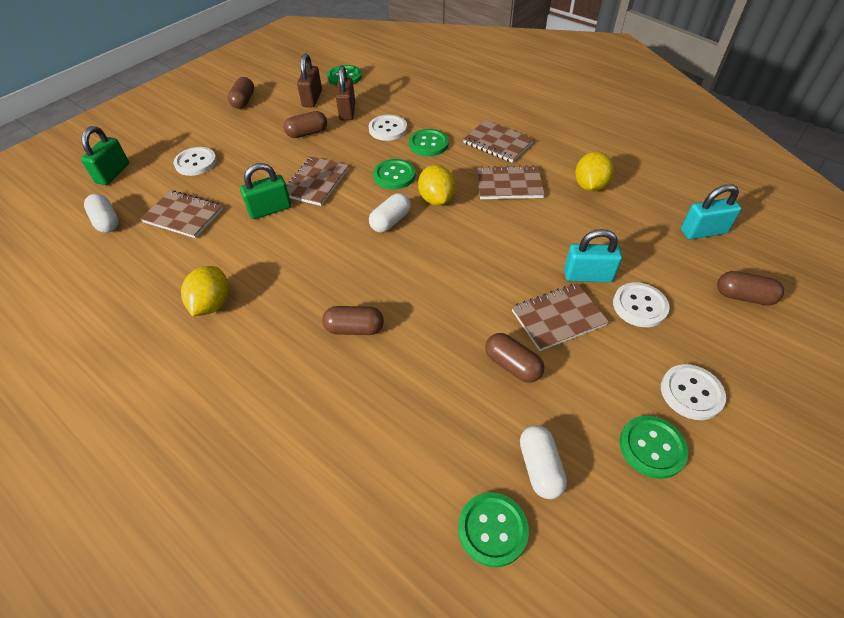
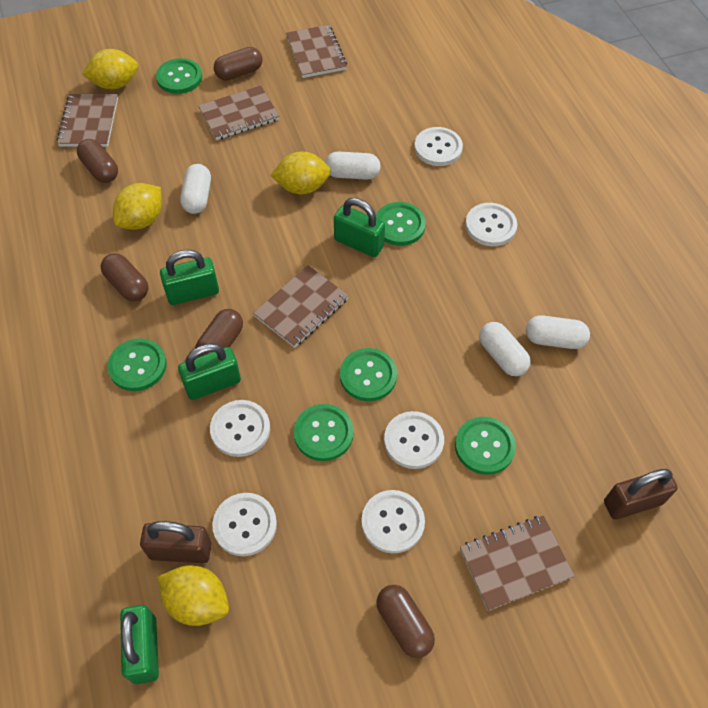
green button: [327,65,362,86] [373,159,416,189] [409,129,449,156] [458,492,529,567] [620,415,688,479] = 5 -> [107,338,167,391] [156,58,202,94] [294,404,354,461] [340,348,397,401] [376,202,426,246] [455,417,516,475] = 6
green padlock: [81,126,129,185] [240,163,291,219] = 2 -> [120,605,159,684] [160,250,219,305] [178,343,241,400] [334,198,385,257] = 4
turquoise padlock: [564,229,622,282] [681,184,742,239] = 2 -> none = 0
white button: [173,147,217,176] [369,115,407,141] [613,282,669,327] [661,364,726,420] = 4 -> [210,400,270,457] [212,493,277,556] [361,490,425,553] [384,411,444,469] [414,127,463,166] [465,203,517,246] = 6
white capsule: [84,194,119,233] [369,193,411,233] [520,425,567,499] = 3 -> [180,164,211,214] [325,152,381,180] [479,322,531,376] [526,315,590,349] = 4
yellow lemon: [181,266,229,316] [418,165,456,206] [575,151,614,192] = 3 -> [82,49,138,89] [113,183,162,230] [157,565,229,626] [270,152,331,194] = 4

